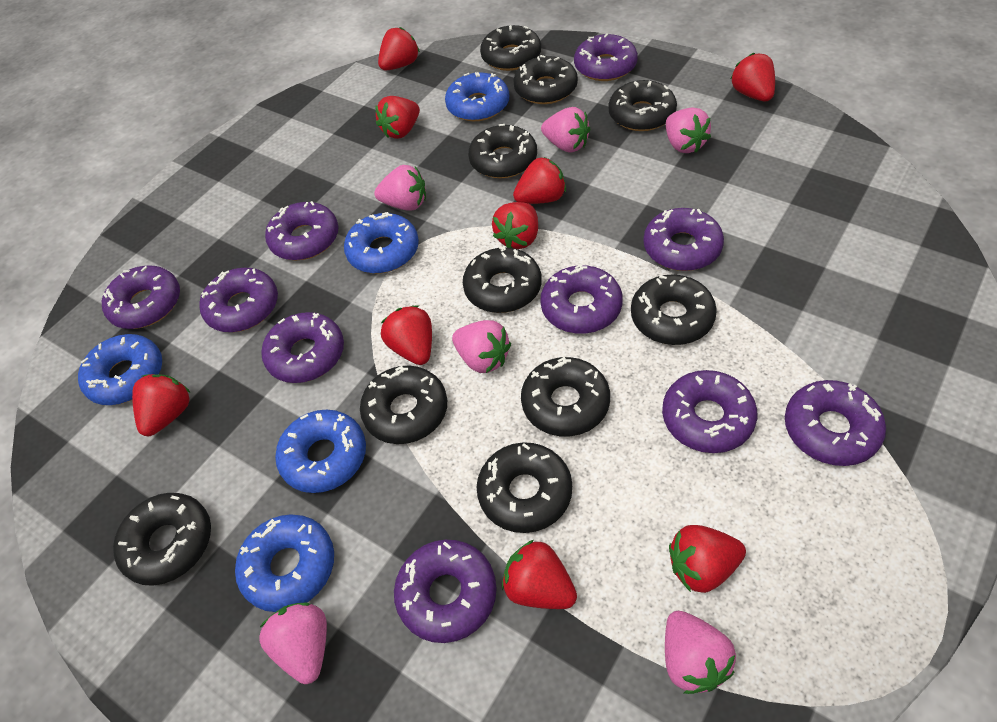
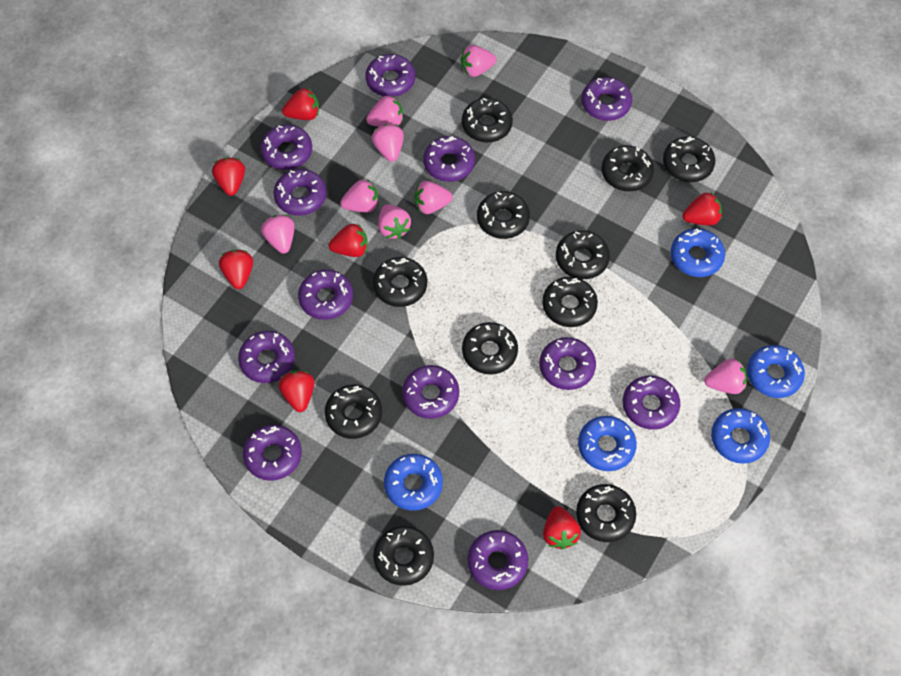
black donut: [113,493,211,586] [360,366,447,444] [463,246,542,313] [468,124,537,178] [477,442,572,533] [480,25,541,71] [513,55,578,104] [521,357,610,436] [609,80,677,131] [631,274,717,345] = 10 -> [325,384,382,439] [373,257,427,307] [373,526,434,586] [462,98,513,143] [462,322,518,374] [477,191,530,239] [542,277,598,327] [556,230,610,279] [576,484,636,542] [602,145,654,191] [663,136,715,182] = 11
pink strawberry: [259,603,327,684] [374,165,426,211] [452,320,511,373] [541,107,590,153] [665,611,736,694] [666,108,711,153] = 6 -> [261,215,295,254] [340,179,378,212] [366,95,403,127] [371,124,404,162] [378,204,411,239] [414,181,453,214] [460,45,496,77] [704,359,747,394] = 8
purple donut: [102,266,180,329] [199,268,278,332] [261,312,344,383] [265,201,339,260] [394,540,497,643] [540,264,623,334] [574,33,638,81] [644,208,724,271] [662,370,757,453] [785,380,886,466] = 10 -> [238,331,295,383] [243,425,302,481] [260,124,312,170] [274,169,327,216] [298,269,353,320] [365,54,415,97] [402,365,459,419] [423,136,475,182] [468,530,528,590] [539,337,596,390] [581,77,632,121] [623,376,680,430] = 12
red strawberry: [132,374,191,436] [375,96,420,139] [378,27,420,70] [381,305,432,365] [492,202,538,249] [502,540,577,609] [513,157,566,204] [669,525,746,593] [731,53,775,101] = 9 -> [212,158,245,196] [219,250,253,289] [278,370,314,412] [282,88,319,120] [328,223,368,257] [543,506,581,550] [682,192,722,225] = 7

